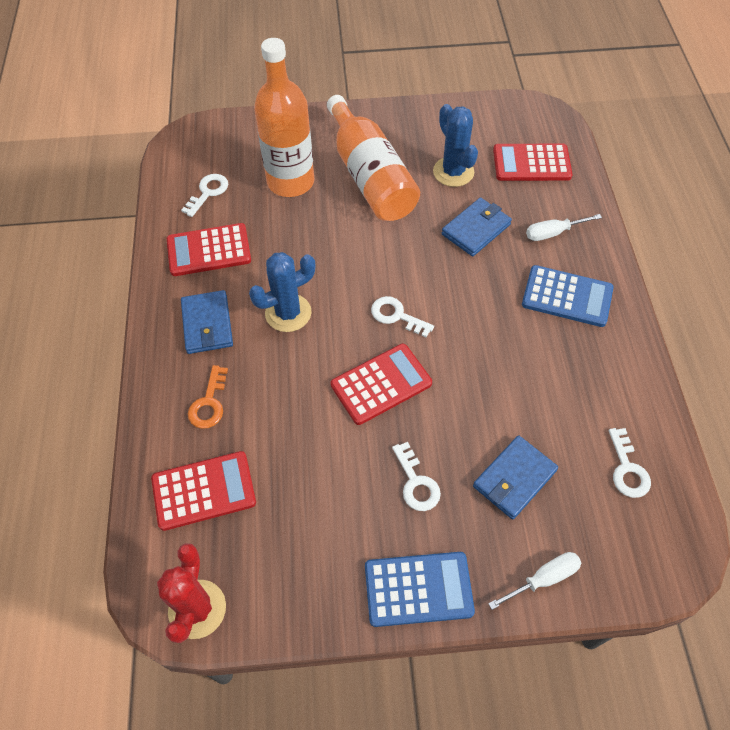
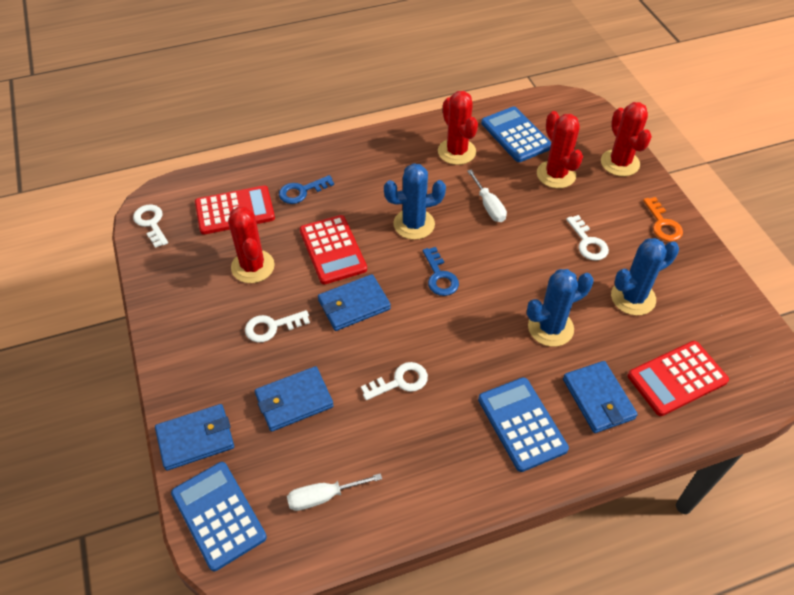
blue cactus: [249,252,315,332] [433,104,478,187] = 2 -> [384,163,446,240] [527,269,594,347] [611,238,679,315] = 3
blue calculator: [365,552,475,627] [522,265,614,327] = 2 -> [171,462,267,571] [478,377,569,472] [481,106,551,162] = 3
blue key: none = 0 -> [279,175,334,204] [423,247,459,296] = 2
blue wallet: [181,290,233,354] [442,198,512,257] [473,436,558,520] = 3 -> [155,404,234,471] [255,366,334,432] [318,274,391,331] [563,361,638,433] = 4
orange bottle: [254,38,314,197] [327,95,420,221] = 2 -> none = 0
red cactus: [157,543,226,643] = 1 -> [228,207,274,283] [438,91,478,165] [537,111,583,188] [601,102,652,176] = 4
red calculator: [151,451,256,531] [167,223,251,276] [331,344,432,425] [493,144,572,181] = 4 -> [195,185,275,235] [300,215,367,284] [628,341,729,416] = 3

